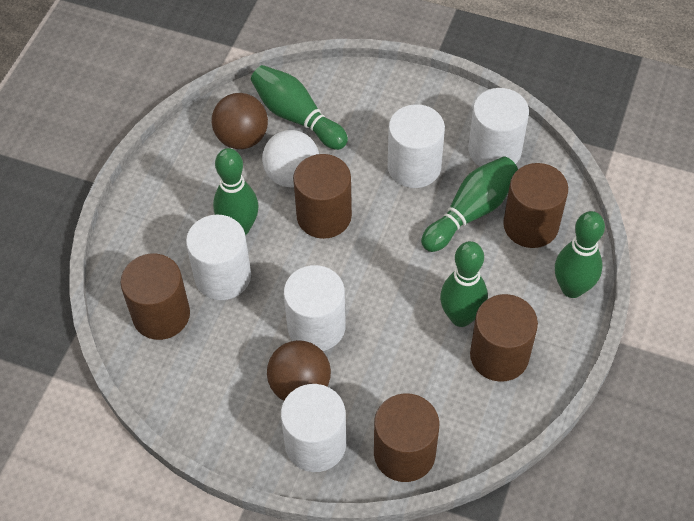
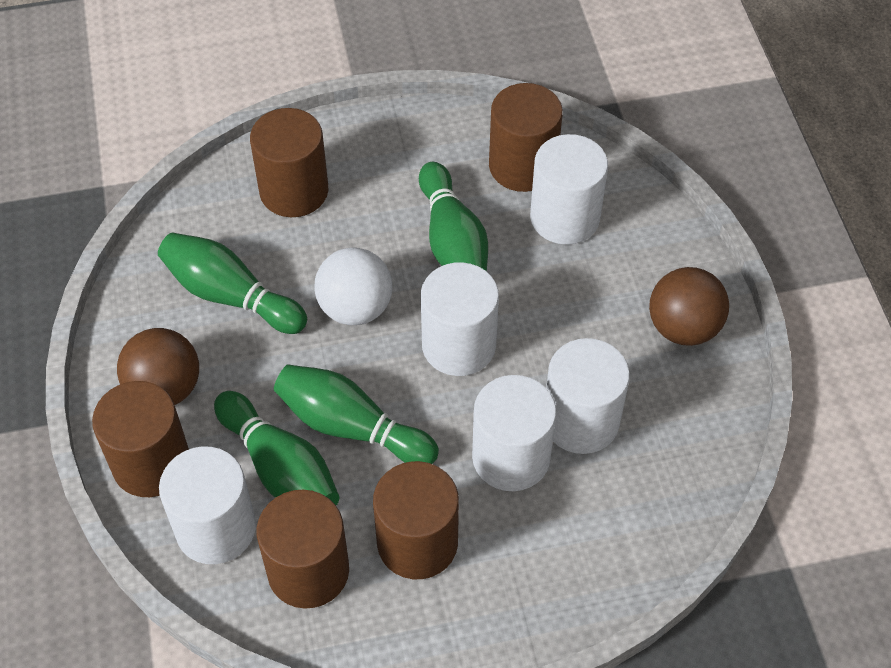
green bowling pin: [213,148,259,235] [251,65,348,150] [421,156,518,252] [440,241,488,327] [555,211,605,298] = 5 -> [158,233,307,334] [214,391,339,506] [274,364,439,464] [419,162,488,272] = 4

